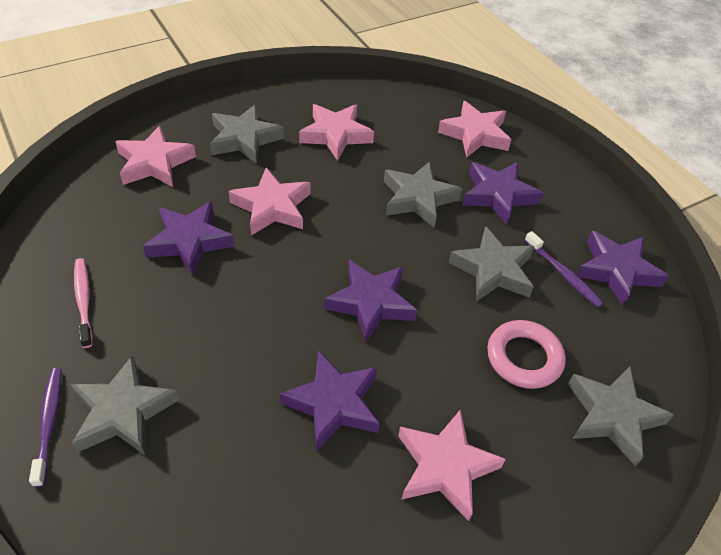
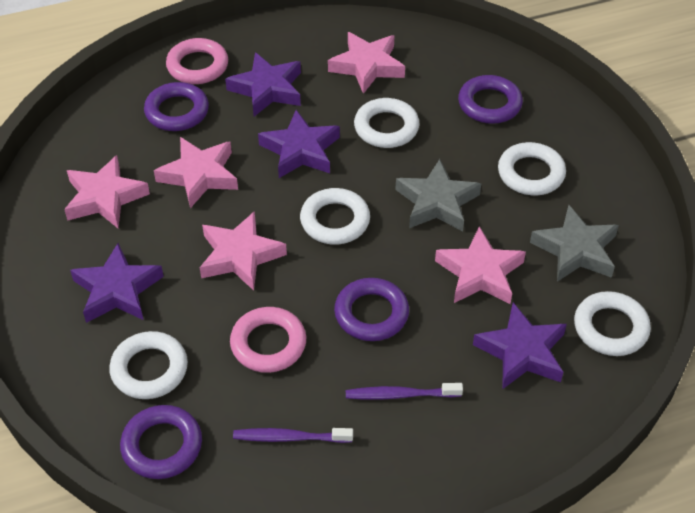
grey star: [70,355,179,456] [210,104,284,164] [384,161,462,228] [448,226,535,302] [568,367,674,466] = 5 -> [395,159,481,232] [530,205,619,282] = 2
pink ring: [487,320,566,389] = 1 -> [166,38,228,84] [230,307,306,373] = 2
pink toothbrush: [74,258,93,348] = 1 -> none = 0
purple ring: none = 0 -> [120,405,202,479] [144,82,209,131] [334,278,409,341] [458,75,523,124] = 4
purple star: [143,201,235,275] [279,350,380,451] [324,260,417,342] [462,162,543,225] [577,231,669,306] = 5 -> [70,243,164,323] [225,52,301,117] [258,110,340,178] [473,303,567,389] = 4
white ring: none = 0 -> [109,331,188,399] [300,188,370,245] [354,98,420,148] [498,142,566,195] [574,291,651,356] = 5

